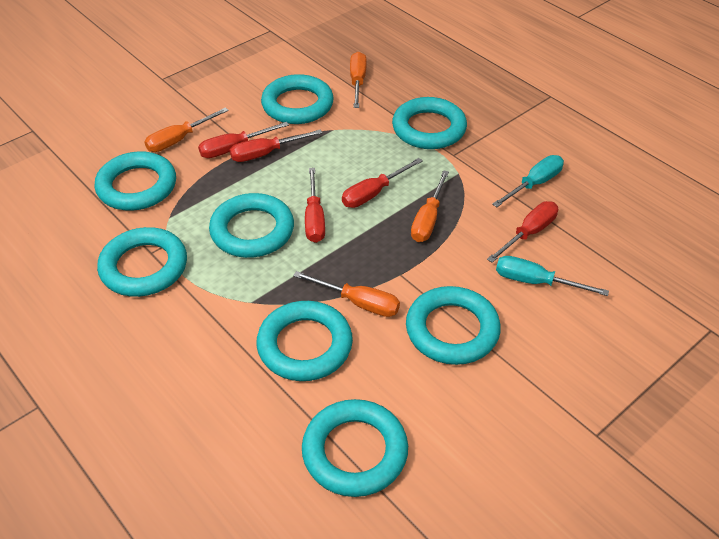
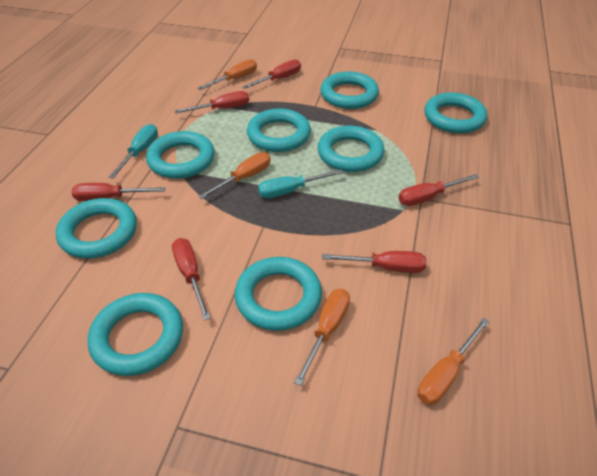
red screwdriver: [198,122,289,158] [230,129,322,162] [305,168,325,243] [342,158,423,208] [487,201,558,263] = 5 -> [72,183,166,201] [172,238,211,320] [175,91,249,114] [243,60,301,89] [322,251,427,273] [399,174,479,206] = 6

